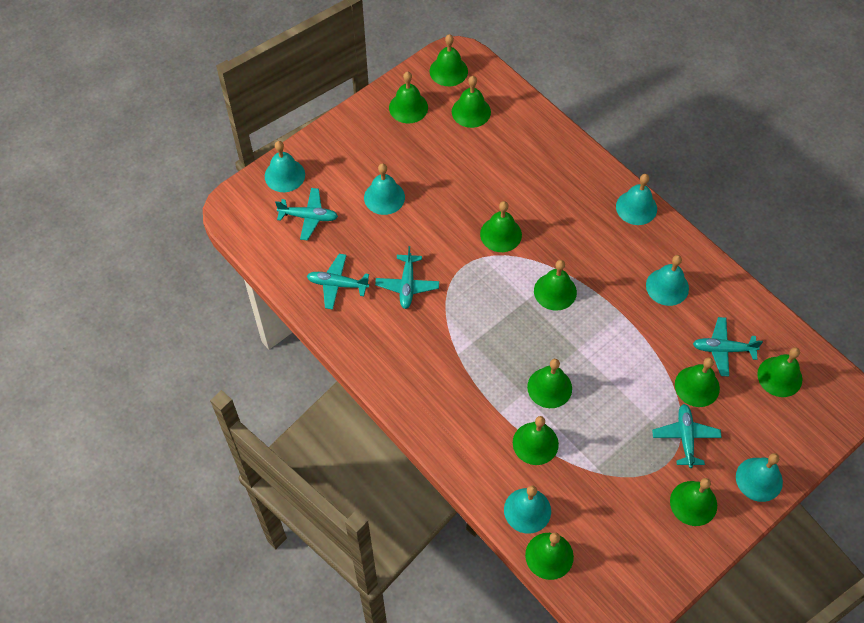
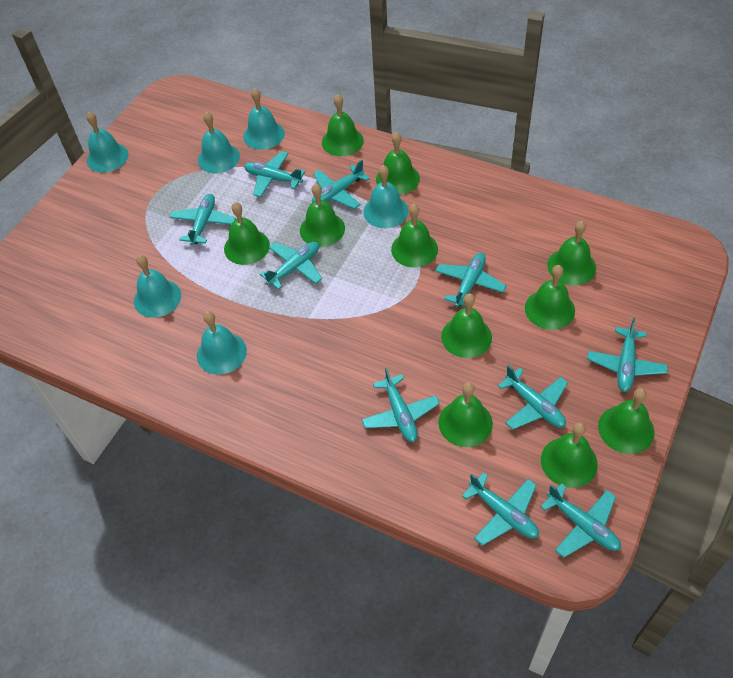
turquoise plane: [275,188,338,240] [307,254,369,309] [375,246,439,309] [652,404,722,468] [693,317,763,377] = 5 -> [170,194,236,245] [244,151,305,197] [260,242,322,290] [312,160,370,209] [361,367,440,442] [436,253,507,307] [462,472,539,546] [498,365,568,430] [541,483,621,558] [587,318,668,392] = 10

